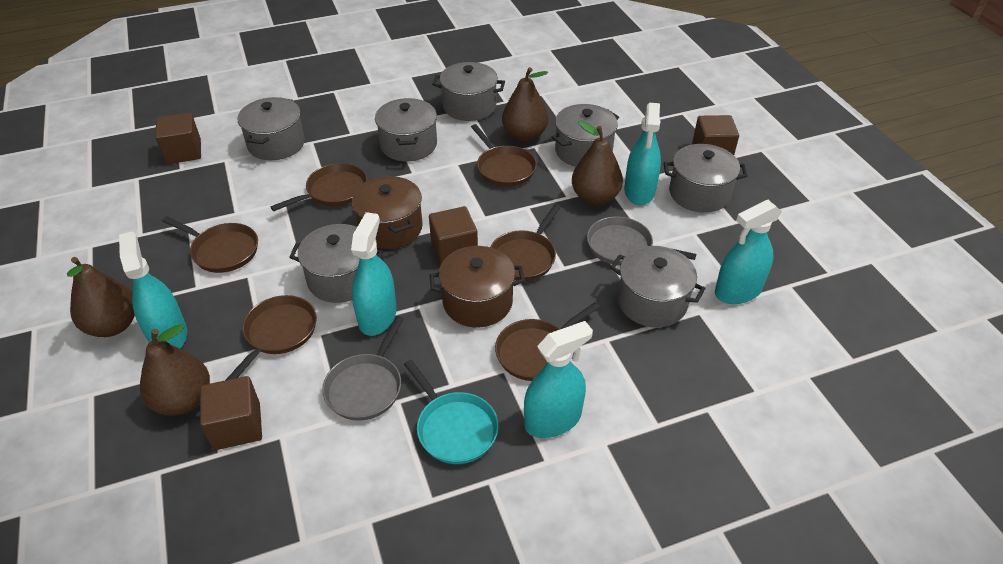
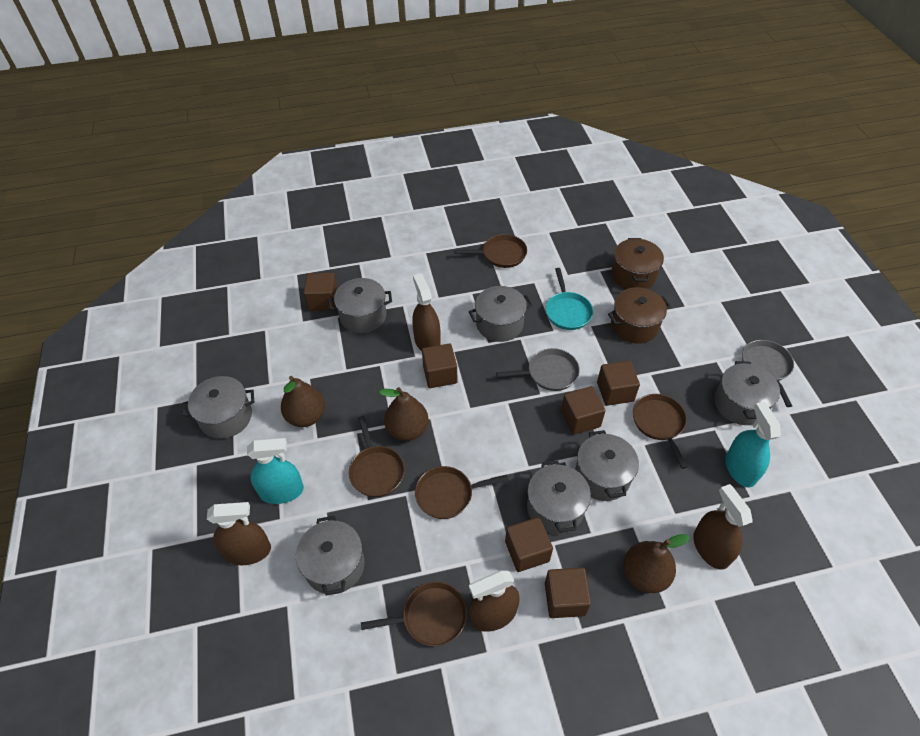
brown cube: [155,113,201,164] [200,376,262,450] [429,206,478,265] [692,115,739,155] = 4 -> [304,273,338,311] [422,343,457,388] [505,517,553,572] [545,568,591,618] [561,386,606,435] [597,361,640,406] = 6
brown pan: [162,217,258,273] [226,295,317,380] [270,163,368,211] [471,124,537,187] [490,204,561,281] [495,302,600,381] = 6 -> [349,416,405,497] [361,582,467,646] [415,466,509,519] [454,234,527,268] [633,394,687,469] = 5
brown pear: [67,257,135,337] [140,324,210,416] [502,67,548,142] [572,120,623,205] = 4 -> [281,376,325,427] [379,387,429,441] [623,534,690,593] = 3
brown spray bottle: none = 0 -> [207,502,271,565] [412,273,441,351] [469,570,520,632] [693,484,753,570] = 4
turquoise spray bottle: [119,231,187,348] [351,212,397,336] [524,321,593,438] [624,103,661,205] [715,200,782,304] = 5 -> [247,438,304,504] [725,402,781,487] = 2

